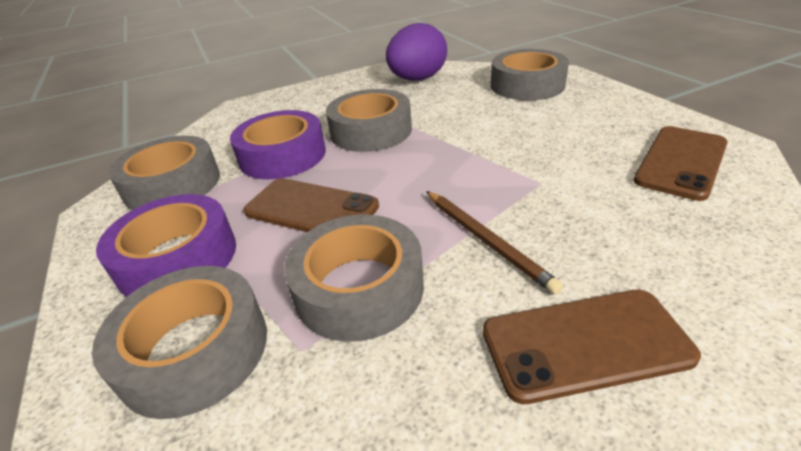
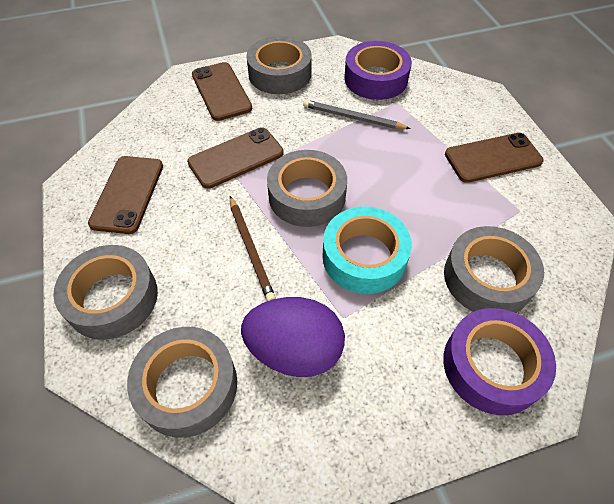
brown phone: [243,178,379,232] [483,290,701,404] [634,126,728,201] = 3 -> [88,156,163,234] [187,127,284,189] [192,62,252,121] [445,133,544,183] = 4
grey pencil: none = 0 -> [303,100,411,129] = 1
turquoise tape: none = 0 -> [322,207,412,294] = 1

